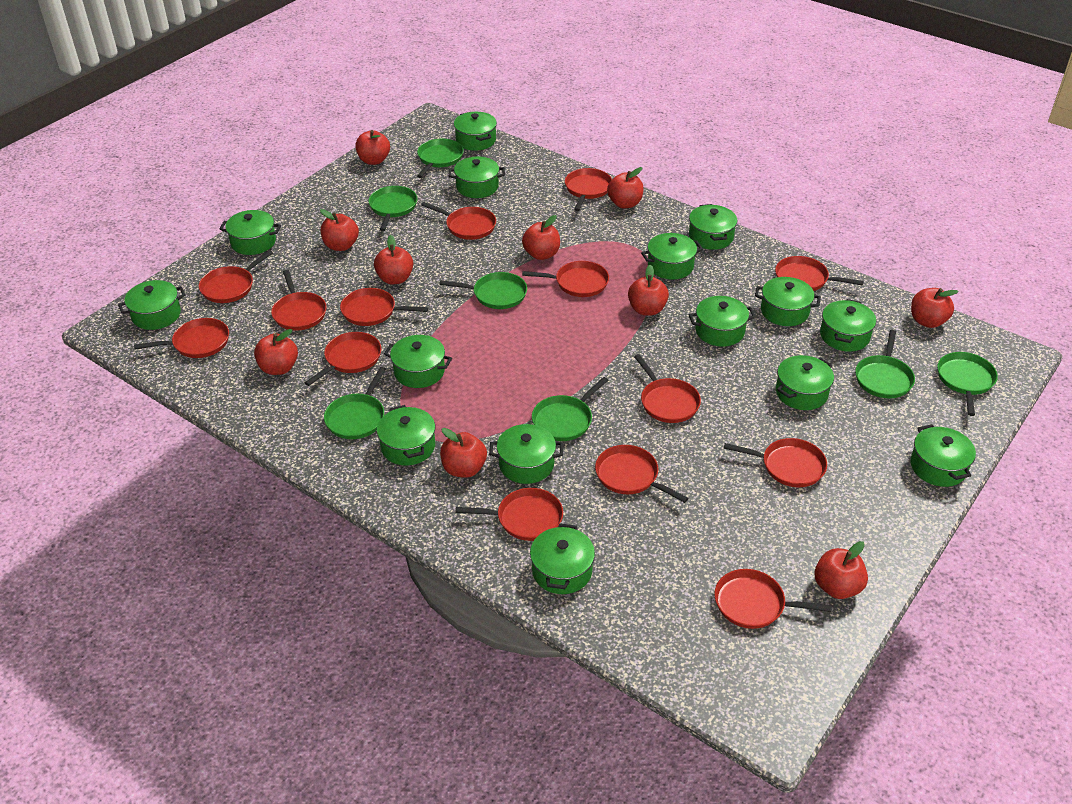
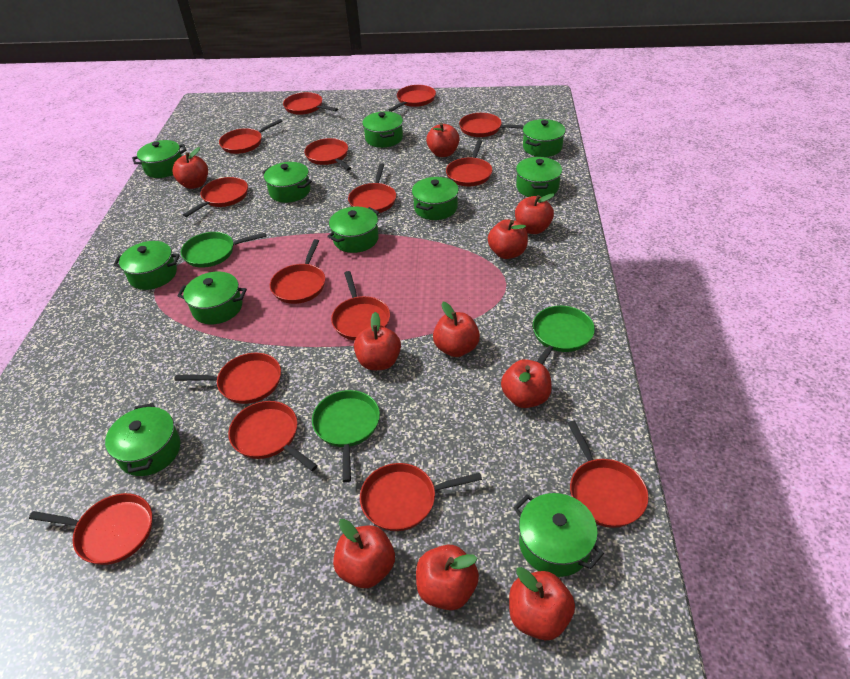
green pan: [324,367,386,439] [368,186,417,231] [417,139,464,178] [439,272,527,309] [532,377,608,441] [855,330,915,398] [937,352,998,416] = 7 -> [181,232,266,268] [312,390,380,483] [533,306,595,365] = 3
green pot: [118,280,186,330] [220,210,281,255] [377,405,435,466] [384,335,452,388] [449,157,505,198] [454,112,497,151] [489,424,563,484] [530,523,595,594] [641,233,703,279] [689,204,737,250] [689,296,756,347] [755,277,821,326] [776,355,834,410] [820,299,876,352] [910,424,976,487] = 15 -> [105,403,181,476] [113,241,180,290] [132,140,186,178] [177,272,247,324] [262,162,312,203] [327,207,379,253] [362,111,403,148] [412,177,459,220] [514,493,604,577] [516,157,562,197] [523,119,565,157] = 11
red pan: [134,318,229,358] [199,250,273,303] [271,270,327,331] [305,332,381,386] [340,288,428,326] [421,202,496,240] [456,488,563,541] [522,261,609,297] [565,168,612,211] [595,445,688,503] [634,354,701,423] [714,569,832,629] [724,438,827,487] [775,256,864,291] = 14 -> [29,493,152,565] [174,353,281,404] [183,177,248,217] [219,119,283,154] [228,401,318,471] [270,239,325,304] [283,92,338,115] [304,138,351,170] [331,271,390,340] [348,164,396,213] [360,463,482,531] [389,85,436,112] [446,140,492,186] [459,113,524,137] [568,421,649,528] = 15

